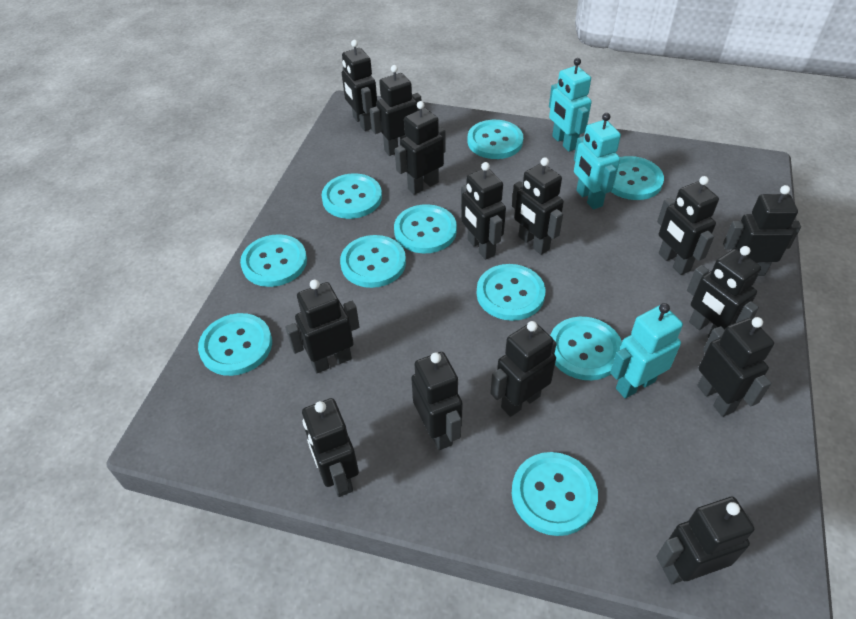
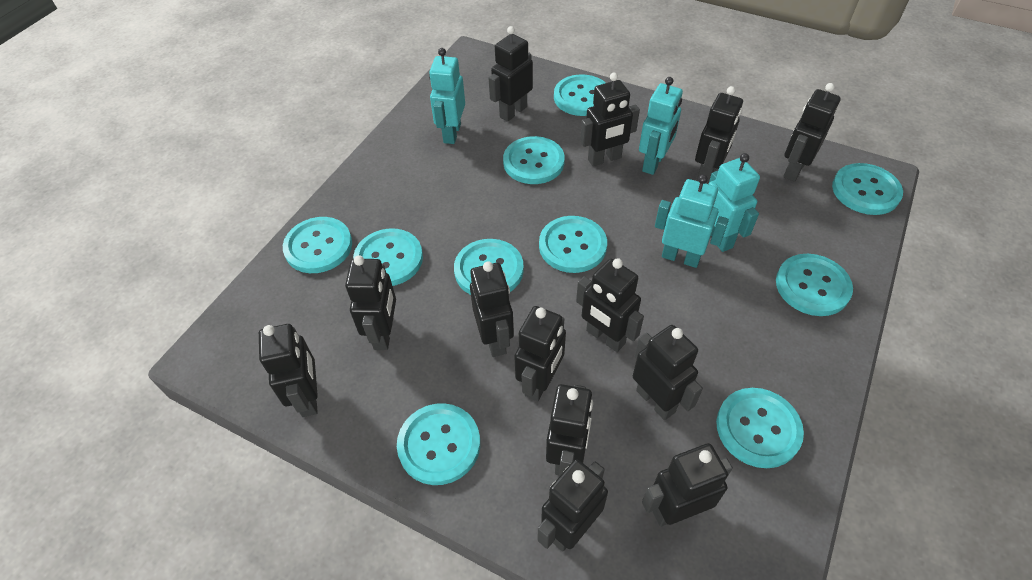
black robot: [285,279,360,373] [302,398,359,497] [342,40,377,131] [370,65,421,156] [395,101,446,195] [411,352,463,450] [461,162,506,260] [490,321,557,417] [512,157,564,255] [656,497,754,584] [657,176,719,275] [687,246,761,338] [697,317,774,417] [723,185,801,276] = 14 -> [259,324,318,417] [345,255,396,350] [470,262,514,357] [489,26,533,122] [514,306,566,401] [538,459,608,551] [546,384,593,476] [576,258,644,352] [580,73,640,167] [633,325,703,420] [642,443,733,527] [695,86,743,184] [783,83,841,182] = 13
turquoise robot: [549,58,592,152] [574,113,621,209] [610,303,683,398] = 3 -> [429,48,465,144] [639,77,683,175] [655,174,729,268] [709,153,760,252] = 4

